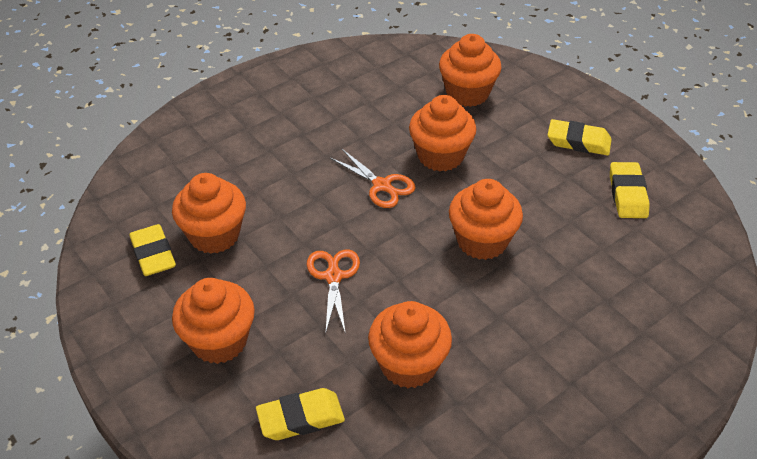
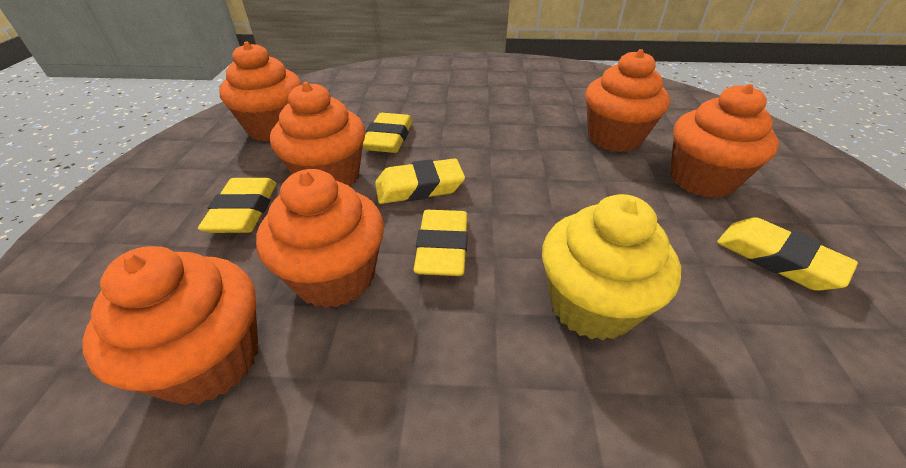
orange scissors: [307,249,360,334] [330,149,415,208] = 2 -> none = 0
yellow cupcake: none = 0 -> [542,194,681,341] = 1
yellow eraser: [129,224,176,276] [256,388,345,440] [548,119,612,155] [610,162,650,218] = 4 -> [198,178,277,233] [363,113,412,153] [375,158,465,204] [413,210,468,276] [717,217,858,291] = 5

